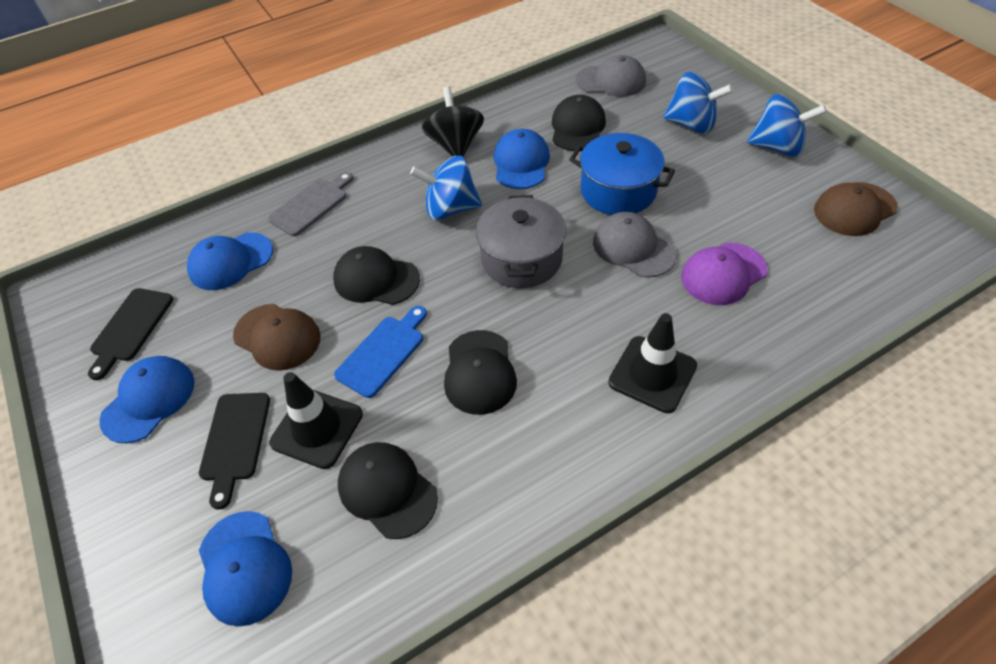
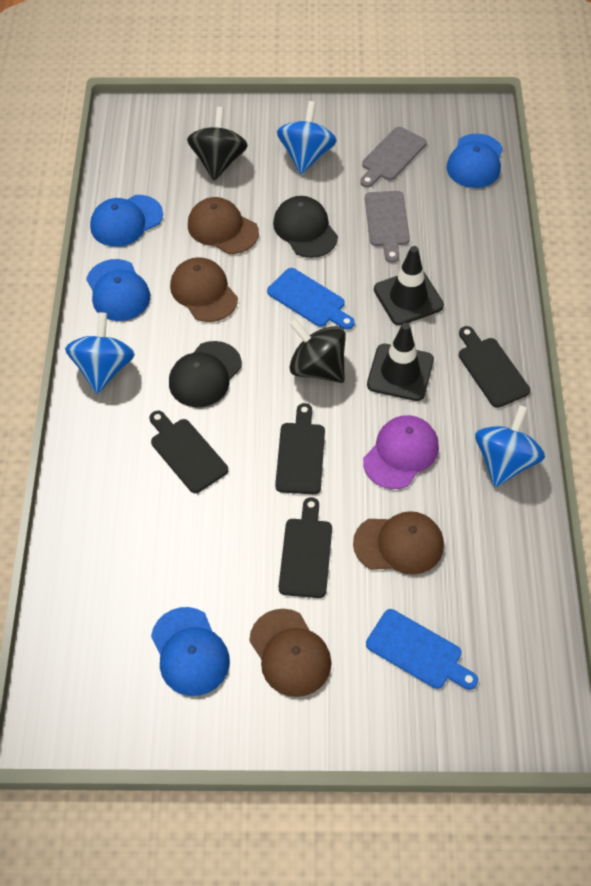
black cap: [333,246,420,305] [338,442,438,539] [444,330,517,415] [552,95,606,151] = 4 -> [169,341,242,407] [273,196,338,258] = 2
black cutting board: [88,288,173,380] [199,393,270,510] = 2 -> [150,411,228,493] [275,403,325,494] [279,497,332,598] [459,326,530,408] = 4
black spinning top: [422,87,484,157] = 1 -> [187,107,248,181] [289,319,346,383] = 2
blue cutting board: [334,306,427,398] = 1 -> [267,268,355,330] [366,609,478,690] = 2
blue pot: [569,133,675,215] = 1 -> none = 0
brown cap: [233,304,321,371] [814,182,898,236] = 2 -> [170,257,238,322] [188,197,259,254] [249,609,331,697] [353,511,444,575] = 4
grey cap: [576,55,646,97] [593,212,677,278] = 2 -> none = 0
grey cutting board: [268,172,353,236] = 1 -> [360,127,427,188] [365,191,410,263] = 2
grey pot: [476,195,566,288] = 1 -> none = 0

